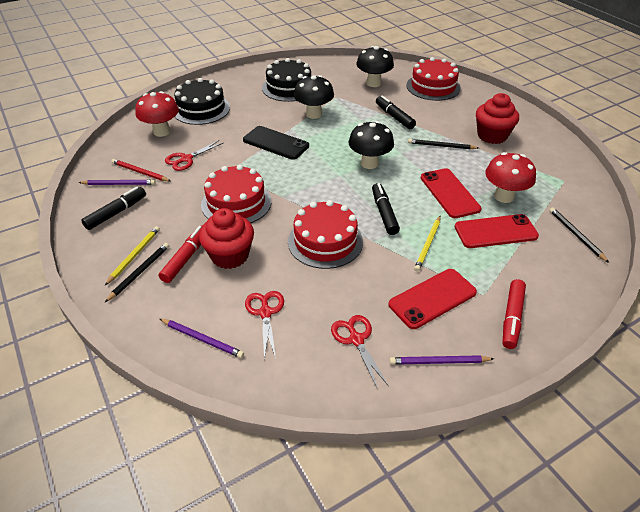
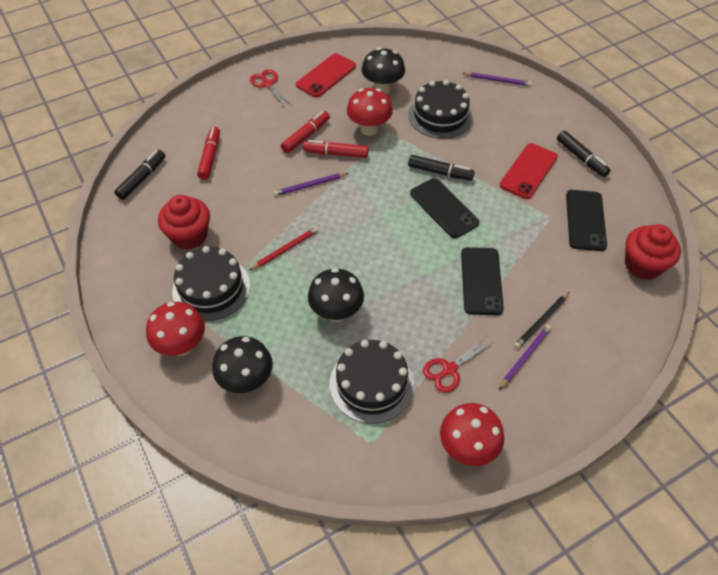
black cake: [174,78,230,125] [262,58,311,102] = 2 -> [172,246,250,321] [330,340,414,424] [408,80,473,139] = 3
black pencil: [105,243,169,302] [408,139,479,149] [549,207,609,263] = 3 -> [514,292,570,349] = 1
black phone: [243,126,309,160] = 1 -> [410,178,480,238] [461,247,504,315] [566,190,607,251] = 3
red cake: [201,164,271,223] [288,200,363,269] [406,57,461,101] = 3 -> none = 0
red marker: [159,226,202,283] [502,279,526,349] = 2 -> [197,127,220,180] [281,111,330,153] [303,140,369,158] = 3
red mushroom: [135,91,179,137] [485,152,536,203] = 2 -> [146,302,205,356] [347,88,393,136] [440,403,504,466] = 3
red phone: [388,269,477,329] [421,168,481,218] [454,214,539,248] = 3 -> [296,53,356,97] [500,143,558,199] = 2
red scissors: [165,140,223,171] [245,291,284,359] [331,315,388,389] = 3 -> [250,69,292,108] [423,336,494,393] = 2
yellow pencil: [105,226,160,285] [414,216,441,272] = 2 -> none = 0

